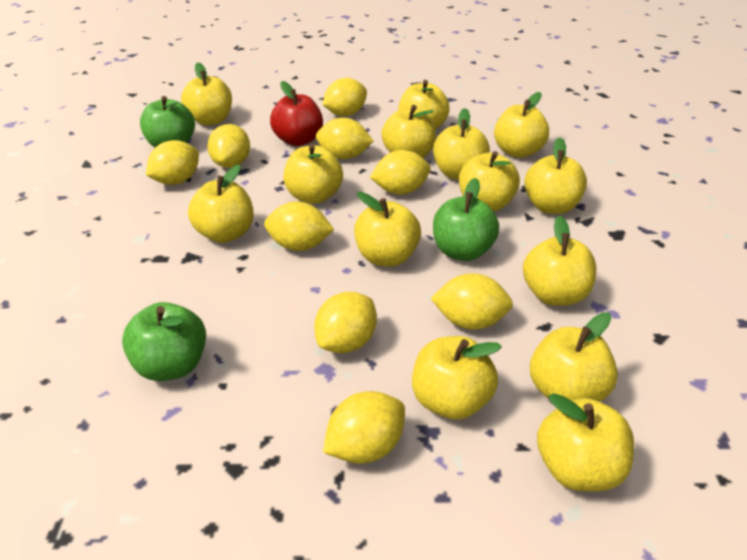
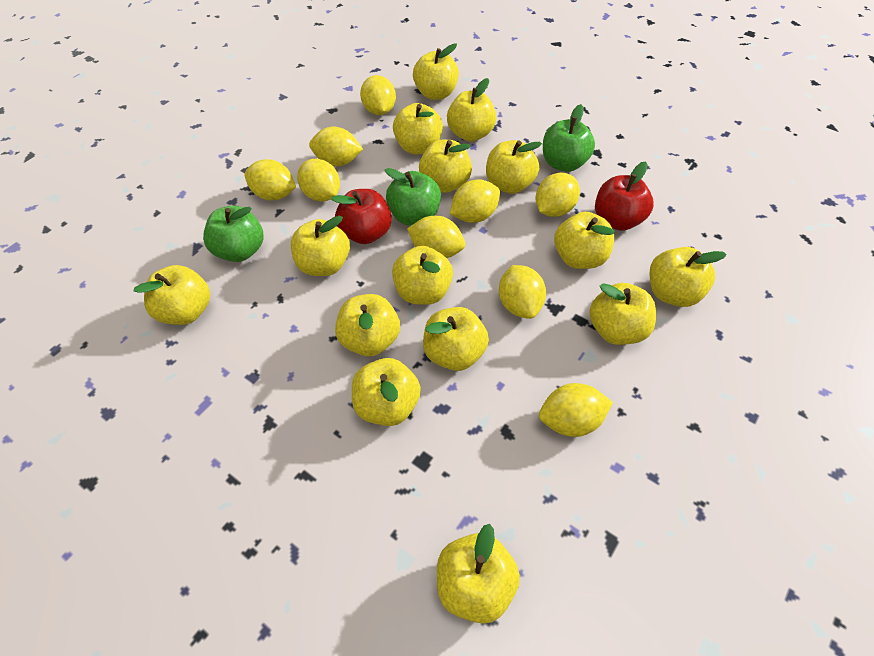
red apple: [270,81,323,146] = 1 -> [331,189,392,244] [595,161,654,231] = 2
yellow apple: [181,62,232,126] [188,164,254,243] [284,144,343,204] [354,192,421,267] [381,105,436,158] [398,80,450,129] [412,336,502,420] [433,108,490,180] [459,151,520,212] [494,92,549,158] [523,216,596,306] [524,138,587,214] [530,312,618,402] [537,393,634,491] = 14 -> [134,265,210,325] [291,216,350,276] [335,294,400,356] [352,358,421,426] [392,246,453,305] [393,103,443,154] [413,44,459,100] [419,140,472,193] [423,307,489,371] [437,524,520,624] [447,78,496,142] [486,140,542,194] [554,212,614,269] [589,283,656,345] [650,247,727,307] = 15

